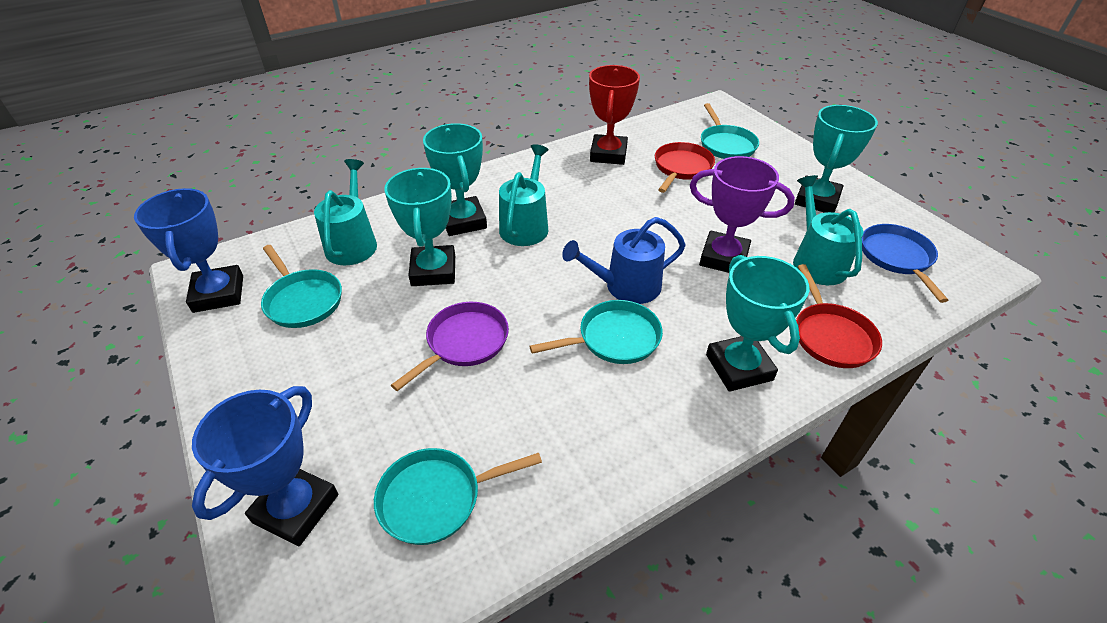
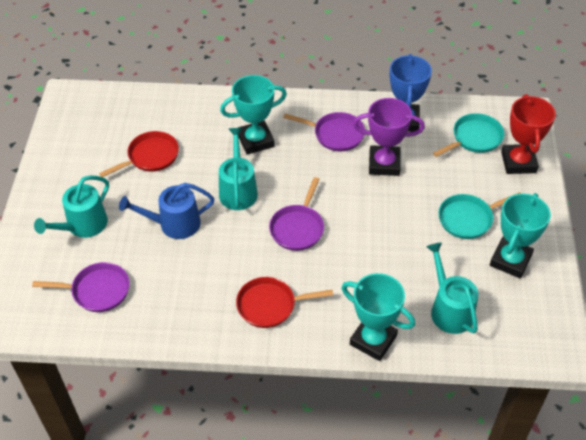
blue pan: [862,224,948,303] = 1 -> none = 0
blue trophy: [134,188,243,313] [192,386,338,546] = 2 -> [390,54,432,132] = 1
purple pan: [391,302,509,391] = 1 -> [32,262,130,312] [269,177,324,251] [283,112,365,151] = 3
turquoise pan: [261,245,342,328] [374,448,542,545] [529,300,663,364] [701,103,759,159] = 4 -> [433,113,504,157] [439,192,522,239] = 2
turquoise trophy: [384,168,455,286] [423,123,487,236] [706,255,809,392] [795,105,878,213] = 4 -> [220,75,287,154] [341,273,415,361] [490,193,551,278] = 3

